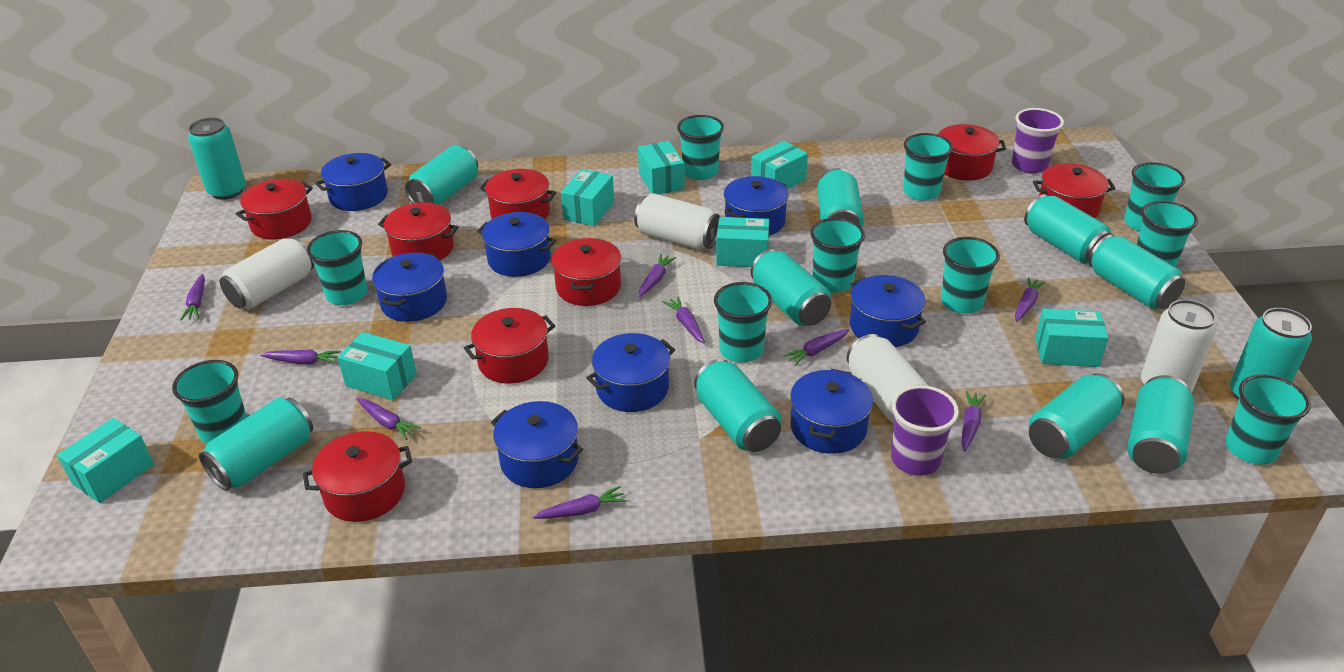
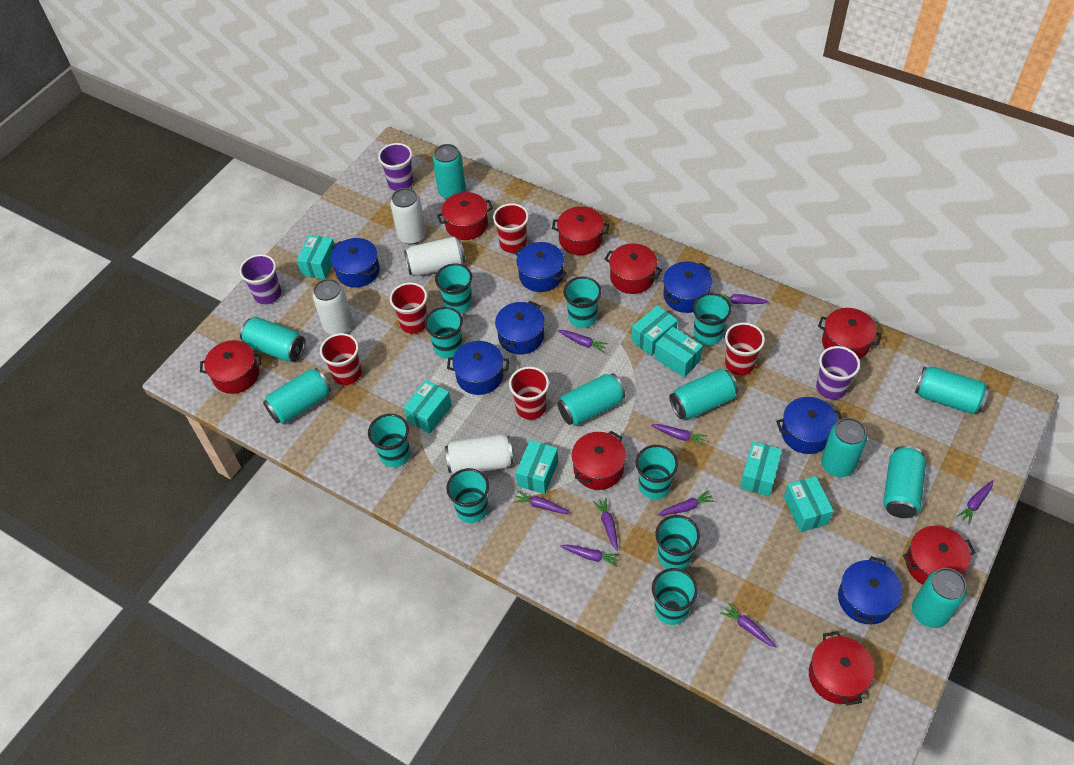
blue pot: [315,153,391,211] [372,252,447,322] [477,212,556,277] [491,401,583,488] [586,333,675,412] [724,176,789,236] [790,369,873,454] [850,275,926,347] = 8 -> [330,238,380,288] [447,341,509,395] [495,301,545,354] [515,242,567,292] [663,261,712,313] [776,397,842,454] [838,556,902,624] = 7
purple cup: [891,385,959,476] [1012,108,1064,173] = 2 -> [239,254,281,304] [378,143,413,191] [816,346,860,399] = 3
red cup: none = 0 -> [320,333,362,385] [390,282,427,333] [493,203,529,253] [509,367,549,420] [725,322,765,375] = 5
turquoise can: [188,118,246,200] [199,397,313,491] [405,145,478,205] [694,359,781,452] [751,249,831,326] [817,168,864,227] [1024,194,1112,264] [1029,373,1124,459] [1089,235,1185,309] [1127,375,1194,474] [1230,308,1312,400] = 11 -> [240,317,305,361] [263,368,331,423] [433,144,466,199] [557,373,626,426] [670,369,738,419] [821,418,867,477] [883,446,926,518] [912,568,967,628] [915,366,989,414] = 9
turquoise cup: [172,360,247,445] [307,230,368,305] [677,115,724,180] [714,282,772,363] [810,218,865,293] [903,133,953,201] [941,237,1000,313] [1124,162,1185,231] [1137,201,1198,267] [1225,375,1311,465] = 10 -> [368,414,411,467] [424,307,463,359] [435,263,472,314] [446,468,489,523] [563,277,601,328] [636,445,678,499] [652,568,698,625] [655,515,700,570] [693,293,731,345] = 9

